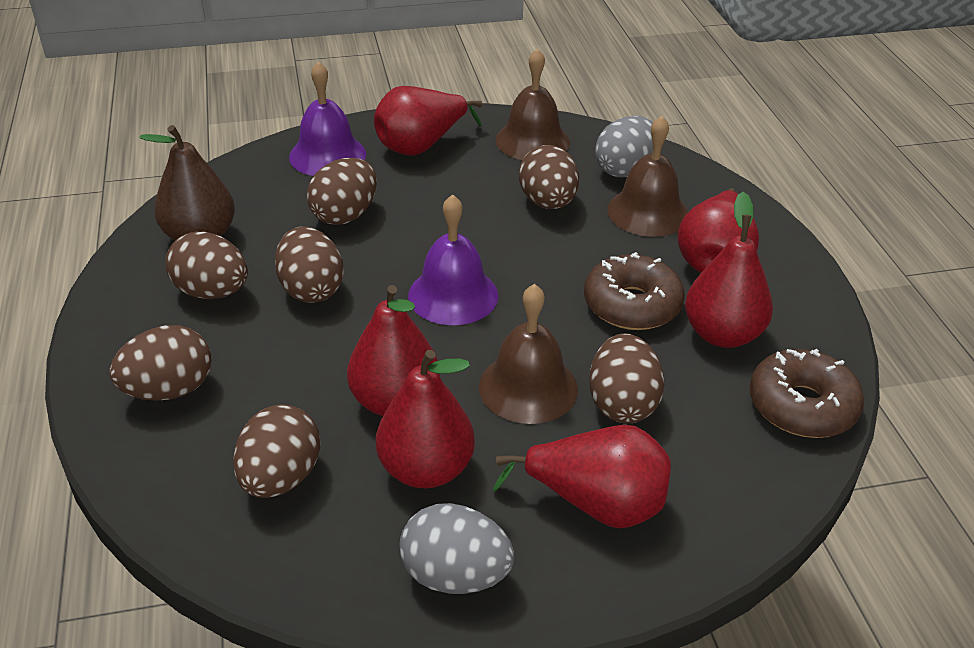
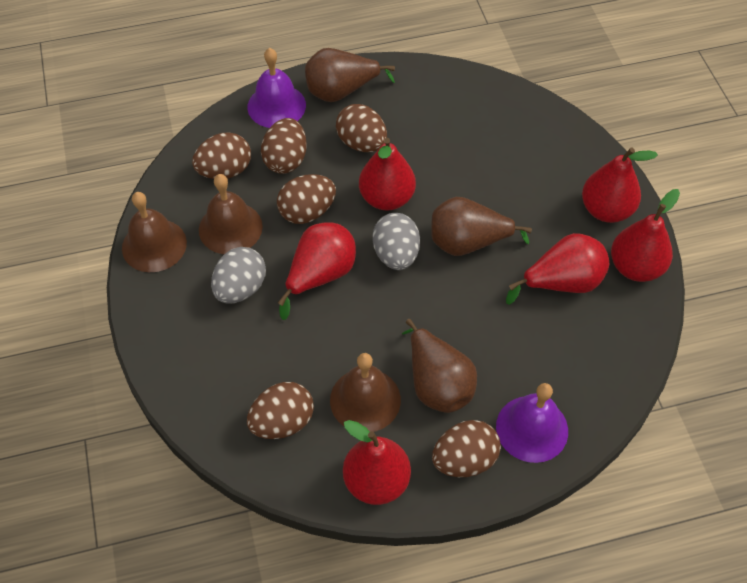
brown donut: [584,252,685,330] [749,349,864,438] = 2 -> none = 0
brown egg: [109,325,212,401] [166,231,248,299] [233,404,320,498] [275,226,344,303] [307,158,377,225] [519,145,579,209] [589,333,665,424] = 7 -> [192,132,251,179] [247,382,314,439] [261,118,307,174] [277,174,336,224] [336,104,387,152] [432,420,501,477] = 6
brown pear: [139,125,235,241] = 1 -> [305,48,395,102] [402,319,477,413] [431,197,532,256] = 3

